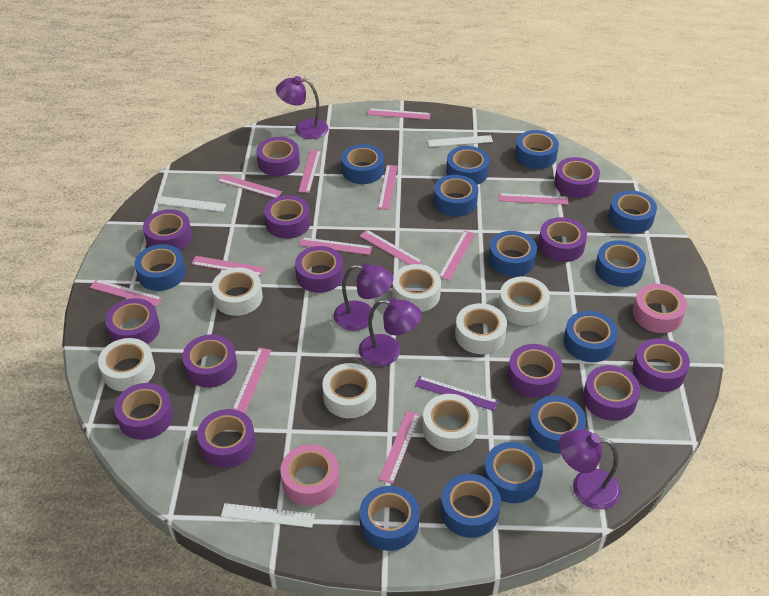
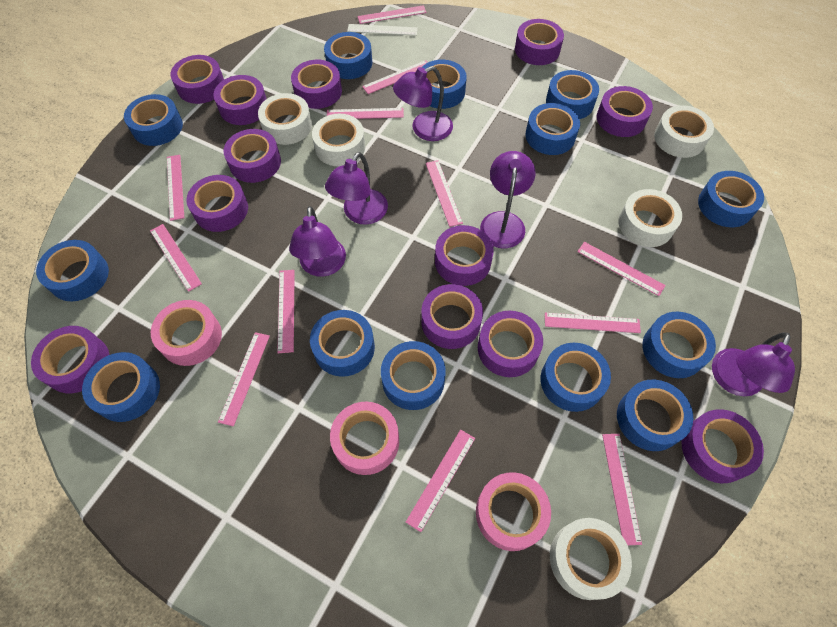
pink tape: [280,444,339,506] [633,284,687,333] = 2 -> [151,300,222,366] [330,402,399,475] [476,472,551,551] = 3
purple lamp: [276,76,328,139] [334,263,393,331] [359,298,422,366] [559,429,621,510] = 4 -> [289,206,346,277] [325,152,388,225] [393,66,453,141] [480,151,536,248] [712,332,795,396] = 5
purple ruler: [415,376,498,411] = 1 -> none = 0
purple tape: [105,298,160,344] [114,383,173,440] [143,209,192,250] [182,334,237,388] [197,409,256,468] [256,137,300,176] [264,195,310,239] [295,246,343,293] [508,344,563,398] [538,217,587,262] [554,157,600,198] [583,365,641,421] [632,338,690,392] = 13 -> [31,326,109,393] [170,55,224,104] [186,175,248,232] [213,75,267,125] [223,129,281,183] [291,60,342,109] [421,284,483,349] [435,225,494,286] [478,311,543,377] [515,19,564,65] [597,86,653,137] [681,409,764,483] = 12
white ruler: [156,196,226,212] [221,503,315,528] [428,135,493,147] = 3 -> [347,24,418,36] = 1
white tape: [98,338,155,391] [212,267,263,316] [322,363,376,418] [392,264,441,312] [422,394,478,451] [455,303,507,354] [499,276,550,325] = 7 -> [258,93,312,145] [312,114,365,166] [550,518,632,600] [618,189,682,247] [654,105,714,158] = 5

